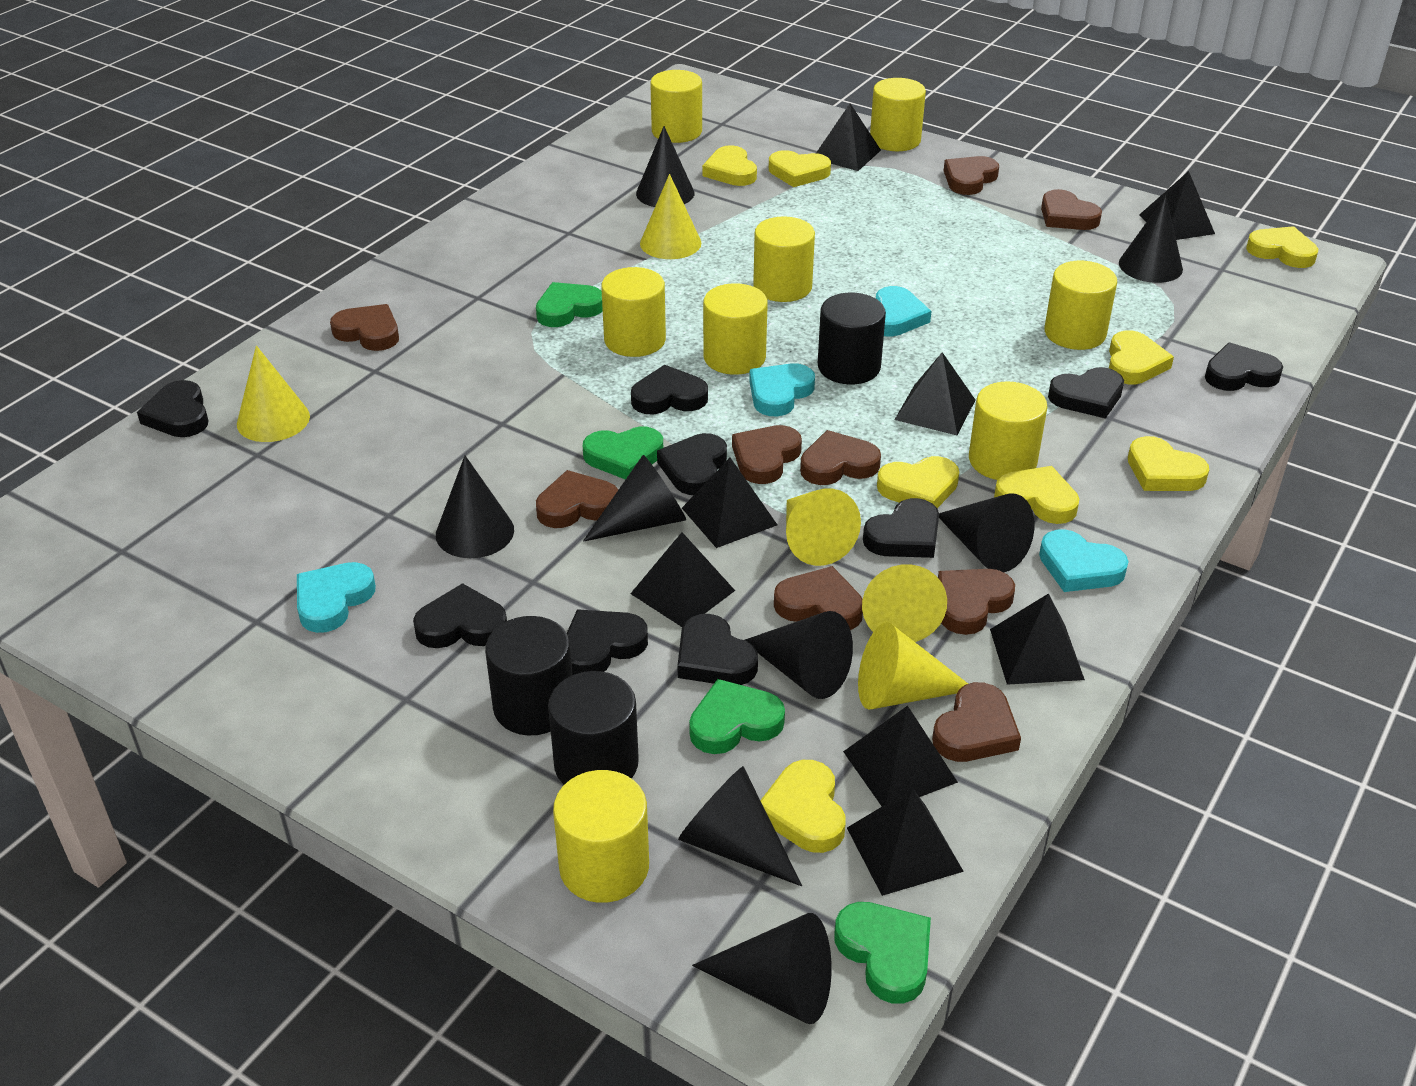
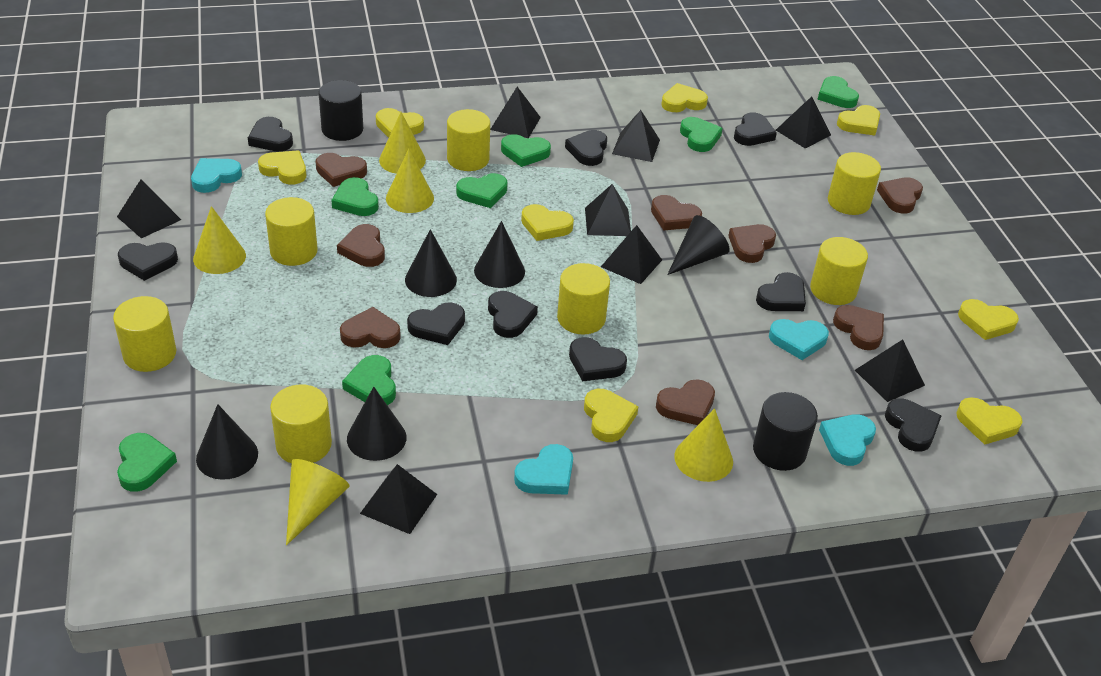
black cone: [436,456,514,558] [583,455,686,542] [636,126,694,207] [678,766,802,886] [692,913,832,1024] [745,611,853,699] [939,493,1034,572] [1119,196,1183,283] = 8 -> [196,404,258,480] [347,387,406,461] [405,229,457,297] [474,221,525,288] [667,215,730,275] = 5
black cylinder: [485,616,573,736] [548,671,639,785] [818,293,886,384] = 3 -> [318,80,363,141] [753,392,818,471] = 2
brown heart: [330,304,399,351] [536,470,618,528] [732,425,802,484] [774,566,863,630] [800,430,881,485] [932,682,1021,762] [938,569,1015,635] [944,156,999,195] [1041,189,1102,230] = 9 -> [316,153,367,187] [337,224,385,267] [340,307,401,348] [651,195,702,231] [656,379,715,425] [728,224,776,263] [833,305,884,350] [877,177,923,213] = 8
green heart: [536,282,603,327] [583,426,663,480] [689,679,785,754] [835,902,931,1004] = 4 -> [117,433,177,492] [331,177,379,216] [342,355,396,405] [456,173,508,208] [501,134,551,167] [680,117,723,152] [817,76,859,108] = 7
yellow cylinder: [553,770,649,903] [601,267,666,357] [650,70,702,143] [703,283,768,375] [753,216,815,302] [870,78,926,151] [969,381,1047,480] [1044,261,1117,350] = 8 -> [113,296,176,372] [265,197,318,266] [270,385,332,463] [447,109,490,171] [557,263,610,334] [810,237,868,305] [828,152,881,215] = 7

